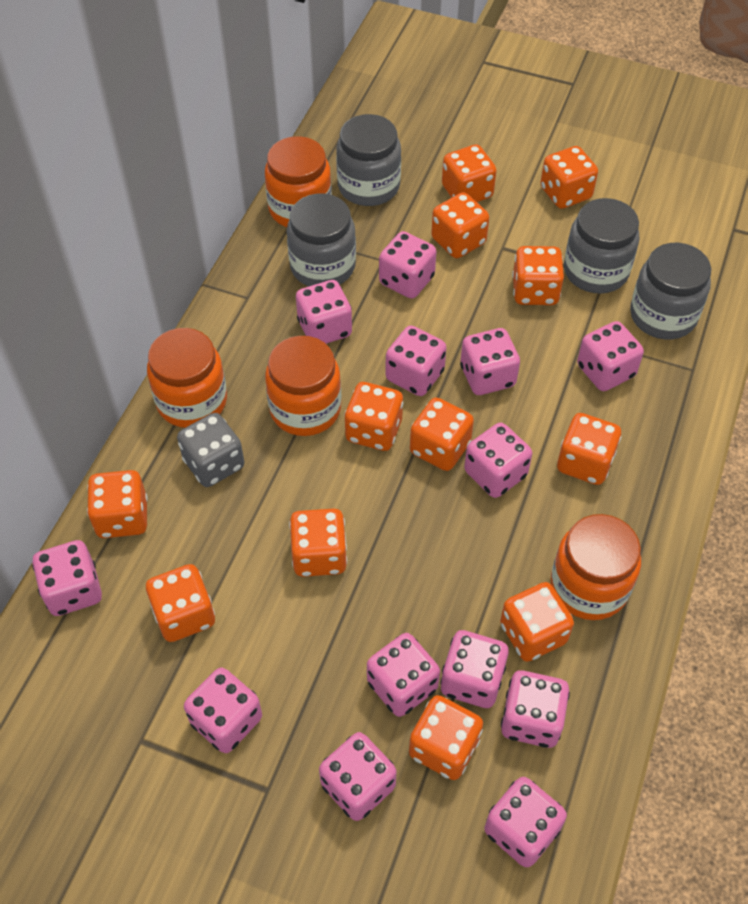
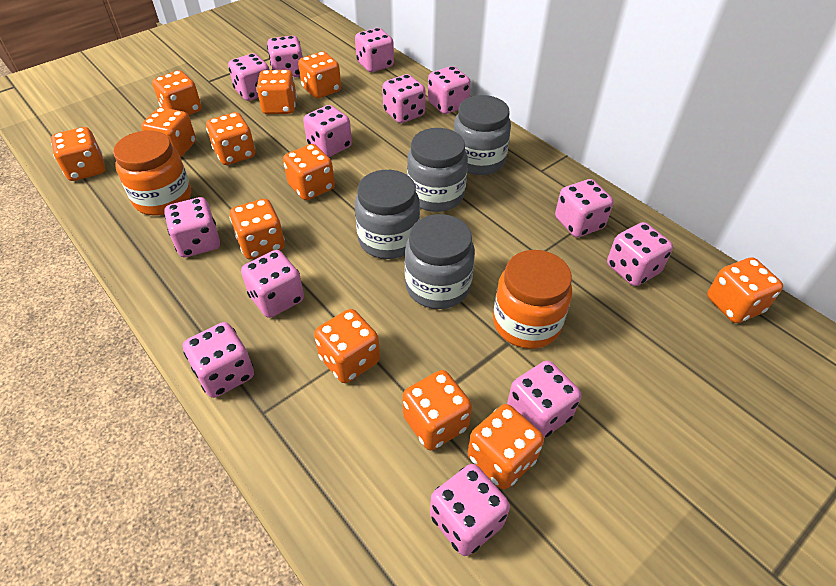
grey dice: [177,413,244,487] = 1 -> none = 0
orange jar: [147,328,227,428] [265,136,332,227] [265,336,341,436] [551,514,641,620] = 4 -> [113,130,191,216] [493,250,572,349] = 2

